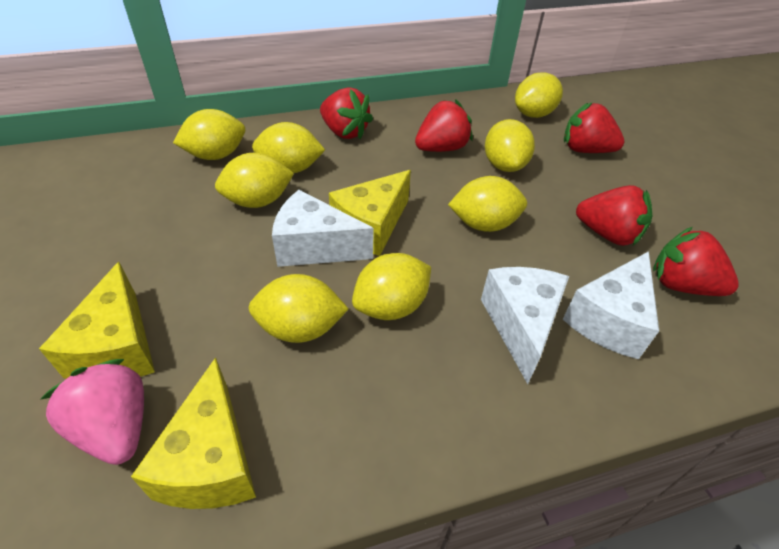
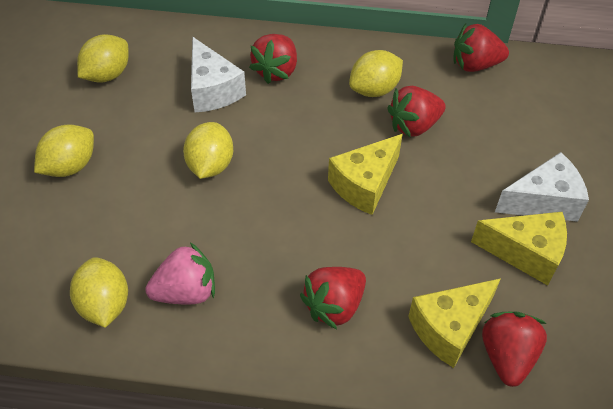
white cheese: [272,190,374,267] [481,267,569,384] [563,251,659,359] = 3 -> [191,37,246,113] [495,152,589,222] = 2
yellow lemon: [173,109,245,160] [215,153,294,208] [249,274,348,343] [252,122,325,173] [352,253,431,320] [448,176,527,232] [485,119,535,172] [515,72,563,118] = 8 -> [34,124,94,177] [70,257,128,328] [77,34,129,83] [183,122,233,179] [349,50,403,97] = 5

